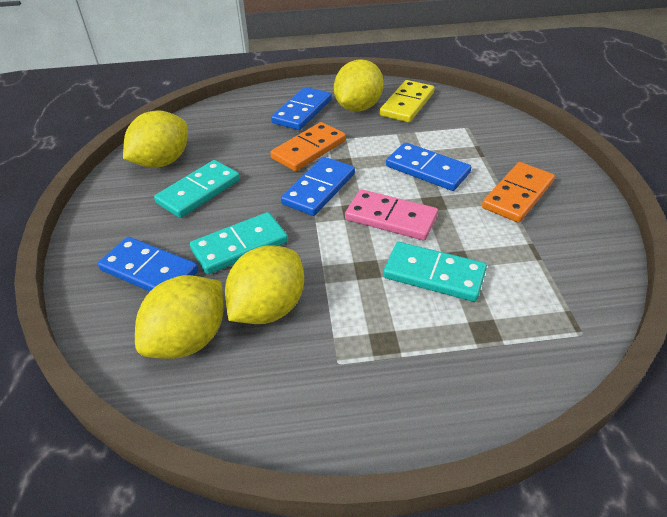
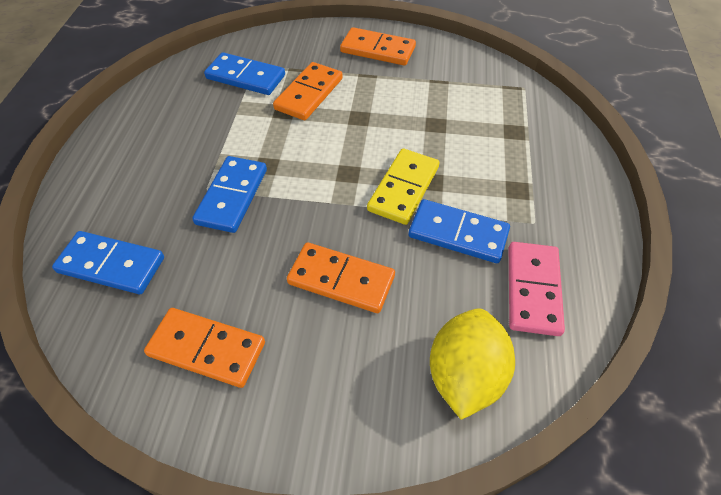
orange domino: [270,122,346,171] [482,162,555,223] = 2 -> [144,308,265,388] [273,62,343,120] [287,242,395,313] [340,27,416,66] = 4
turquoise domino: [154,160,240,218] [190,212,288,274] [383,242,487,302] = 3 -> none = 0
yellow lemon: [123,110,188,168] [135,275,224,359] [225,245,304,324] [334,59,384,112] = 4 -> [430,308,515,420] = 1

